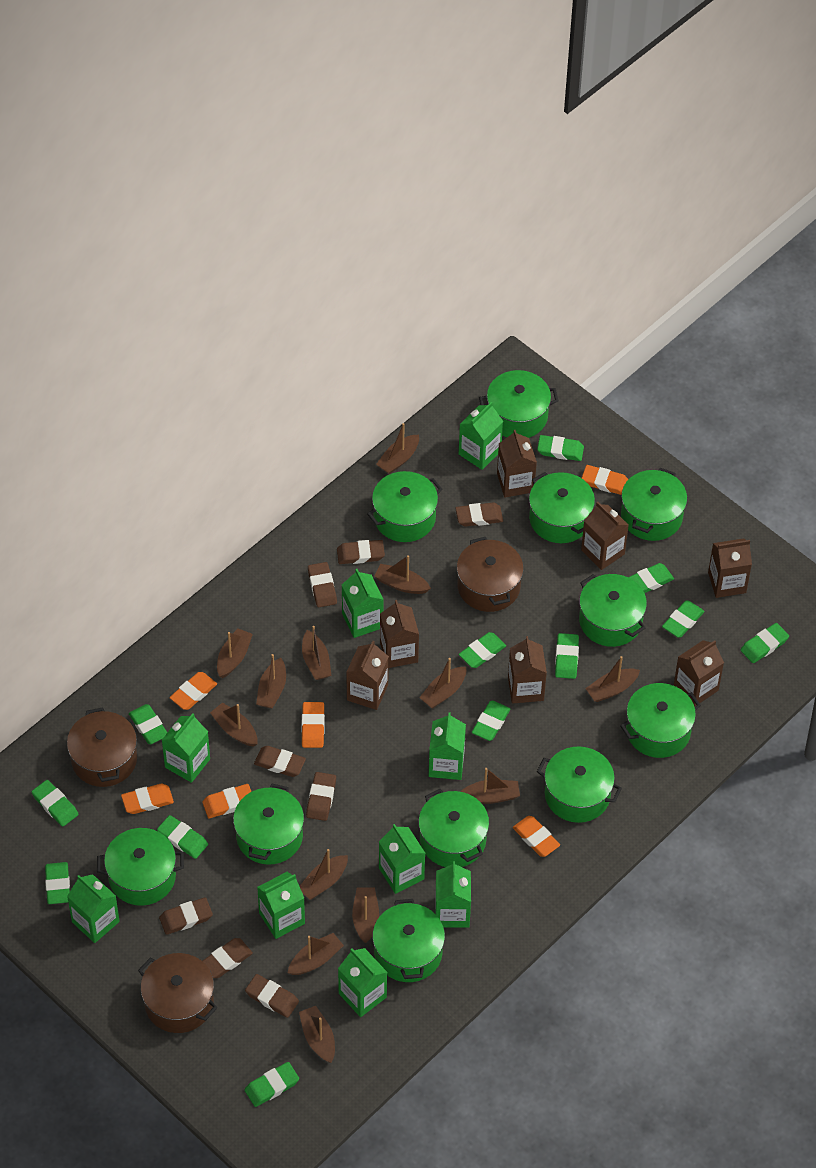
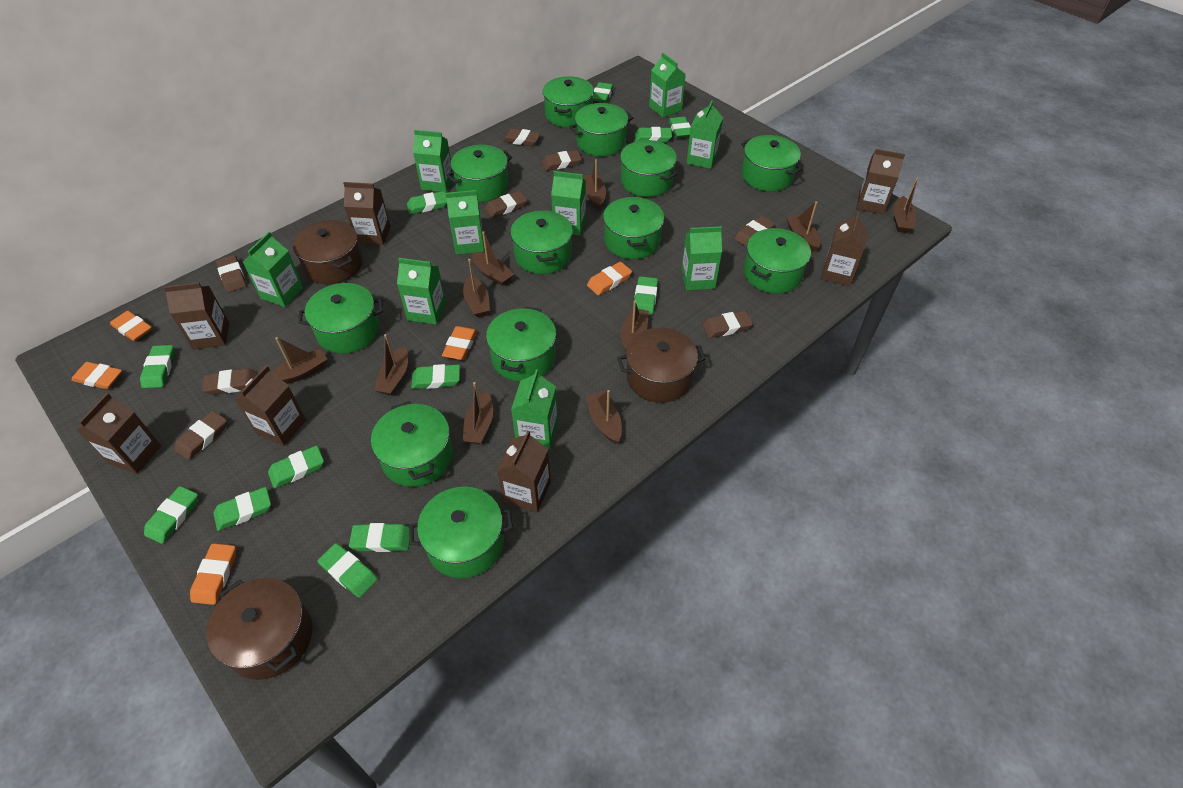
brown boat: [210,702,258,746] [217,628,253,678] [256,654,286,709] [288,933,344,975] [299,1006,335,1063] [300,849,348,900] [302,626,332,680] [352,888,379,943] [374,555,431,594] [376,423,419,474] [419,658,466,708] [461,768,520,804] [585,656,640,702] = 13 -> [272,337,327,384] [374,334,408,395] [463,259,490,317] [463,382,493,444] [472,231,514,286] [584,159,606,209] [586,390,622,444] [621,301,649,350] [786,201,820,252] [893,177,918,233] = 10
green pot: [97,828,184,906] [233,784,304,865] [367,471,442,542] [373,899,445,982] [418,789,489,867] [479,370,558,438] [529,472,595,543] [537,746,622,823] [579,574,647,647] [620,683,701,758] [621,468,687,541] = 11 -> [299,283,383,354] [371,401,453,487] [409,487,513,578] [446,145,512,202] [486,307,556,382] [510,210,573,274] [543,76,594,128] [569,103,633,156] [603,197,664,259] [620,140,678,197] [741,135,803,191] [744,228,811,294] = 12
orange eraser: [121,784,174,814] [170,672,217,710] [202,784,252,818] [302,702,325,748] [513,816,560,857] [582,465,629,495] = 6 -> [71,362,122,389] [110,311,152,341] [190,543,236,605] [442,326,477,360] [587,262,632,295] = 5

